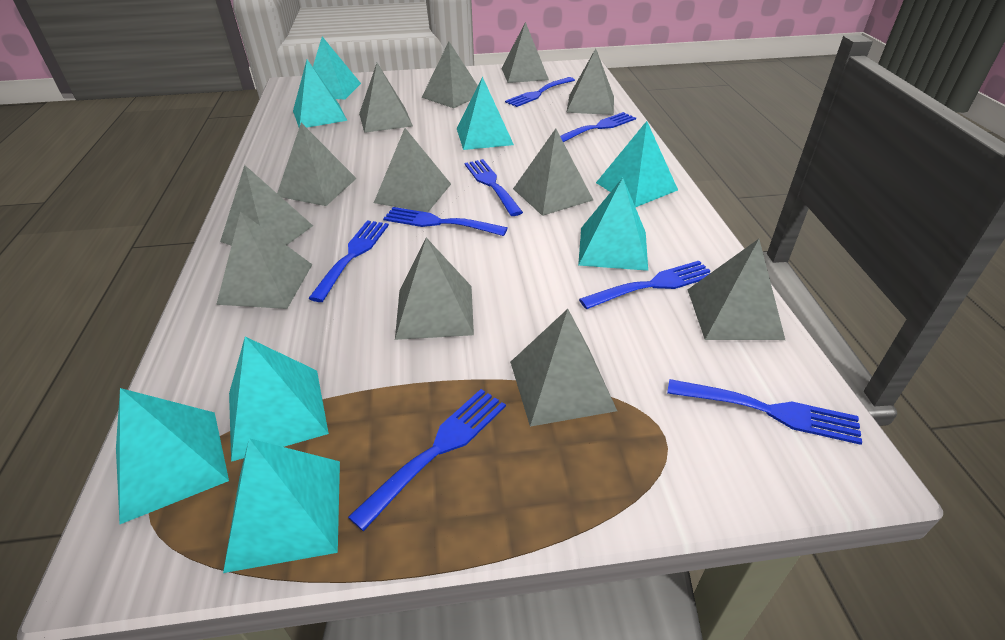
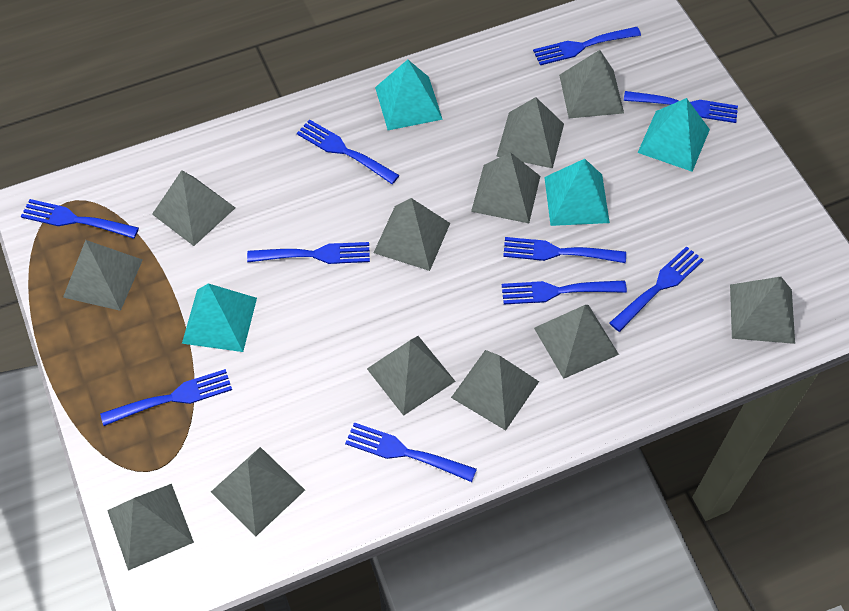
blue fork: [308,220,389,302] [348,389,506,531] [383,207,508,236] [465,159,523,216] [505,77,575,107] [560,112,636,142] [579,261,710,309] [667,379,862,445] = 8 -> [21,199,139,239] [100,369,232,426] [247,242,370,264] [297,119,399,184] [345,422,477,482] [502,280,627,304] [503,237,626,263] [533,27,641,65] [610,246,704,332] [624,91,738,123] = 10
turquoise pyramid: [116,388,229,524] [223,438,340,573] [229,337,329,462] [293,59,347,128] [313,37,361,100] [457,76,514,150] [578,178,648,271] [596,121,678,207] = 8 -> [182,283,257,352] [375,60,443,130] [544,159,610,226] [638,98,710,172] = 4

